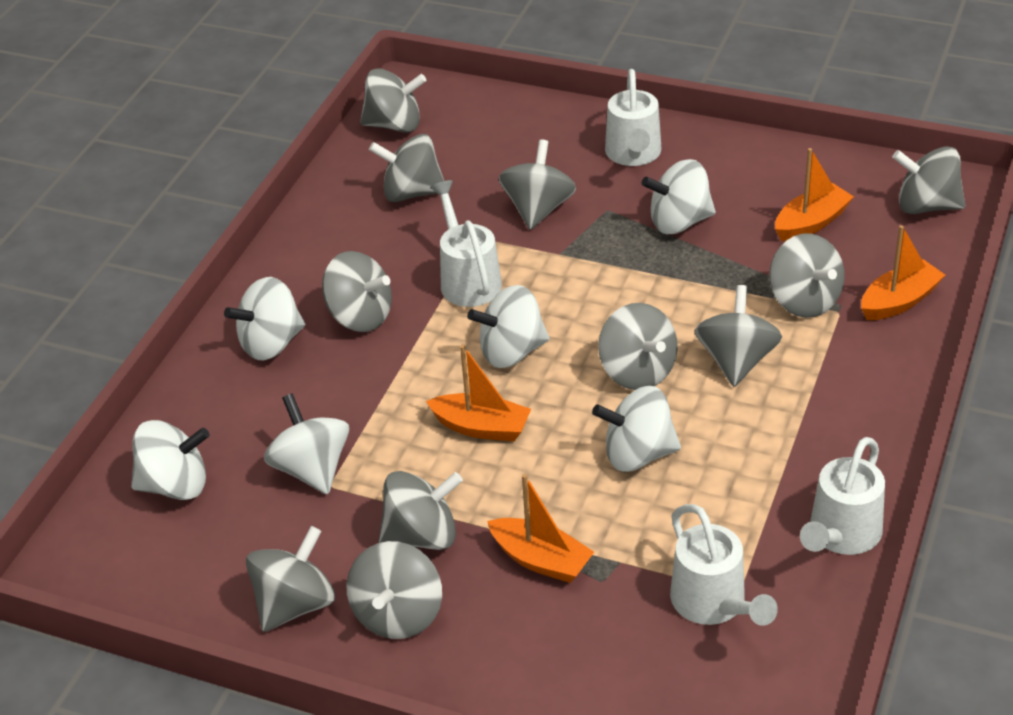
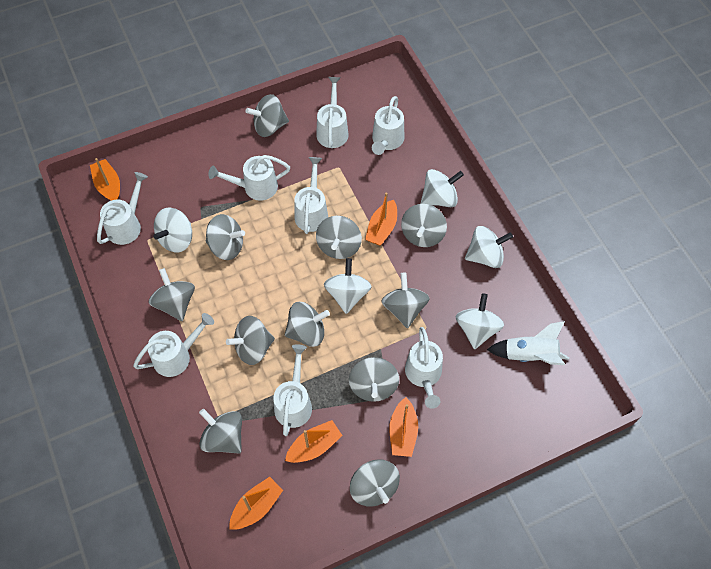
orange boat: [426,345,531,441] [487,474,594,583] [775,148,854,241] [861,225,945,320] = 4 -> [90,158,120,200] [229,477,283,530] [285,420,343,463] [365,192,397,246] [389,397,418,457] = 5
white rocket: none = 0 -> [487,321,569,365] = 1
white spinning top: [131,420,210,500] [224,277,305,360] [264,393,349,494] [467,285,550,368] [592,386,681,472] [641,159,716,234] = 6 -> [153,208,192,252] [324,258,372,314] [421,169,464,207] [456,293,504,349] [465,226,513,268] = 5
white watering can: [430,180,502,307] [605,69,661,166] [670,504,778,626] [800,437,885,555] = 4 -> [97,172,148,245] [133,313,214,377] [208,155,290,201] [273,344,312,436] [294,157,328,234] [316,77,349,148] [372,96,404,155] [405,327,443,409] = 8

